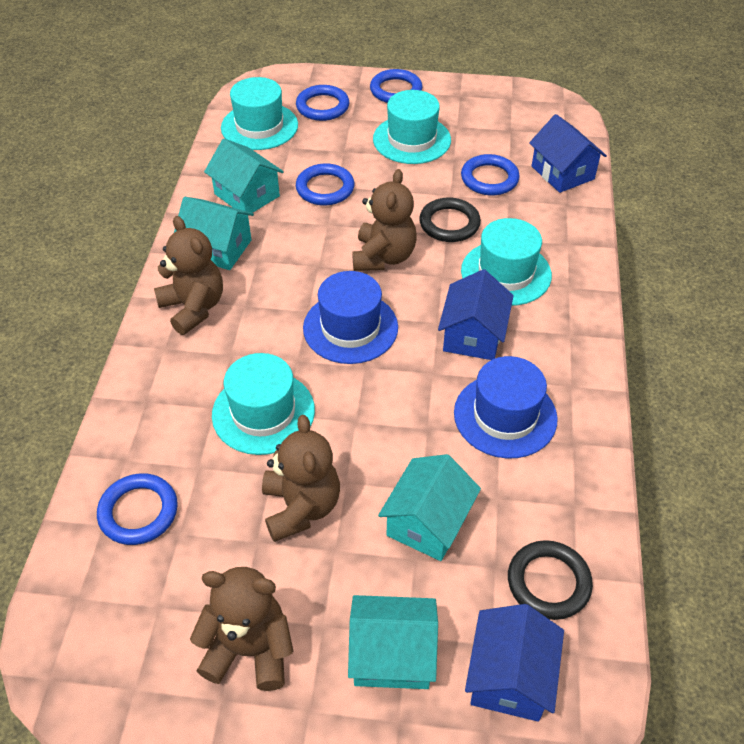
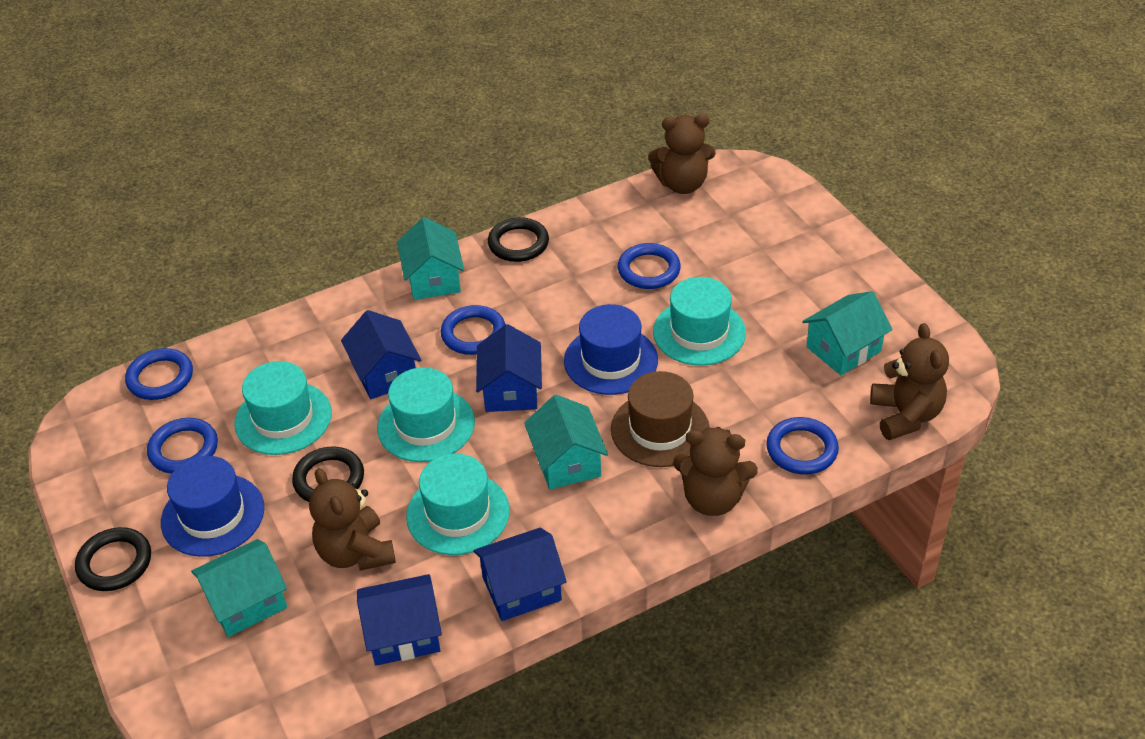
black ring: [419,198,481,242] [508,540,593,620] = 2 -> [75,527,151,591] [292,446,364,502] [488,217,549,262] = 3
blue house: [438,269,514,360] [465,604,564,722] [529,114,607,193] = 3 -> [341,310,421,399] [357,574,442,666] [473,528,567,621] [476,324,542,412] = 4
brown hat: none = 0 -> [611,371,710,467] = 1

